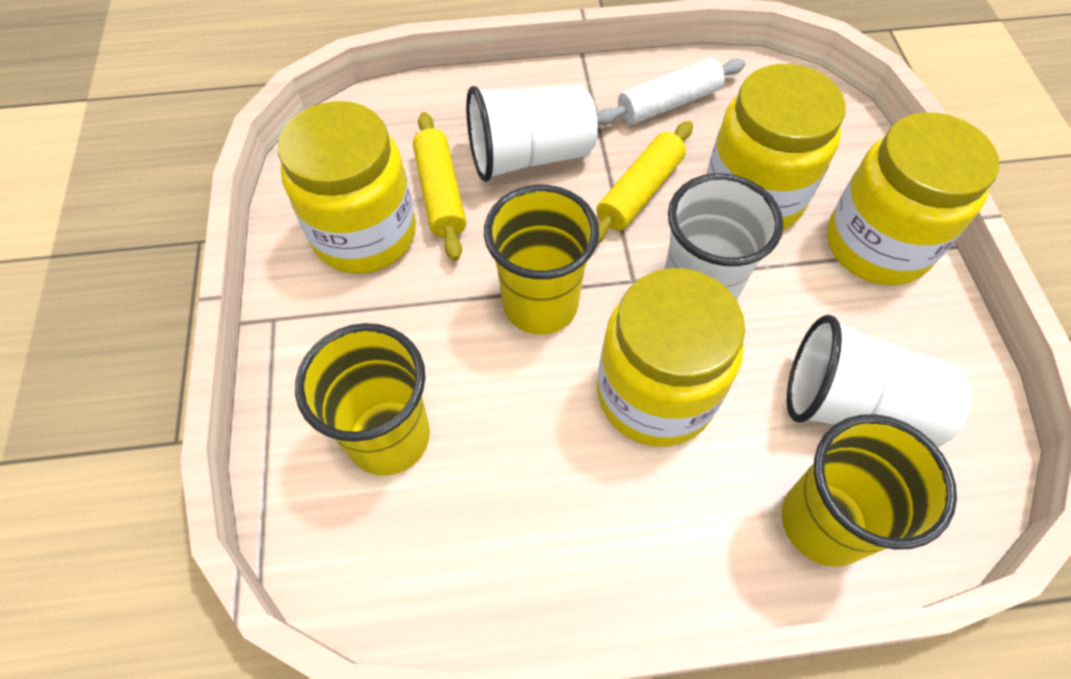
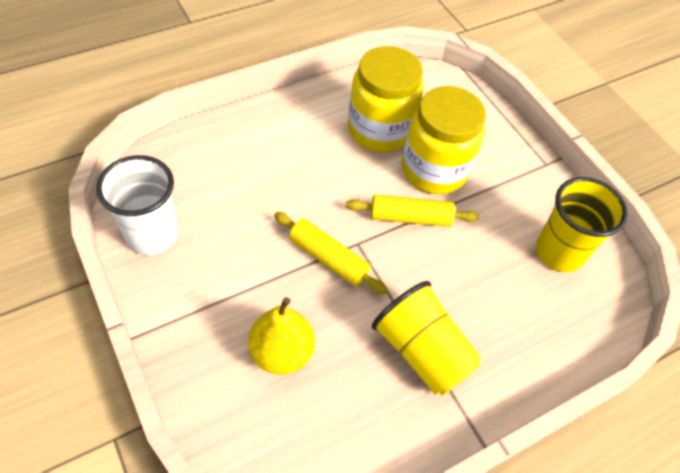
white cup: [466,85,598,182] [664,173,783,300] [787,315,971,448] = 3 -> [96,155,178,255] = 1
white rolling pin: [597,58,746,125] = 1 -> none = 0
yellow cup: [295,323,430,476] [484,185,599,335] [782,414,957,567] = 3 -> [372,281,481,396] [536,177,628,272] = 2
yellow jar: [278,101,416,274] [597,268,745,447] [706,64,846,230] [827,112,999,285] = 4 -> [348,46,424,152] [402,86,486,194] = 2
yellow pear: none = 0 -> [248,297,315,375] = 1

